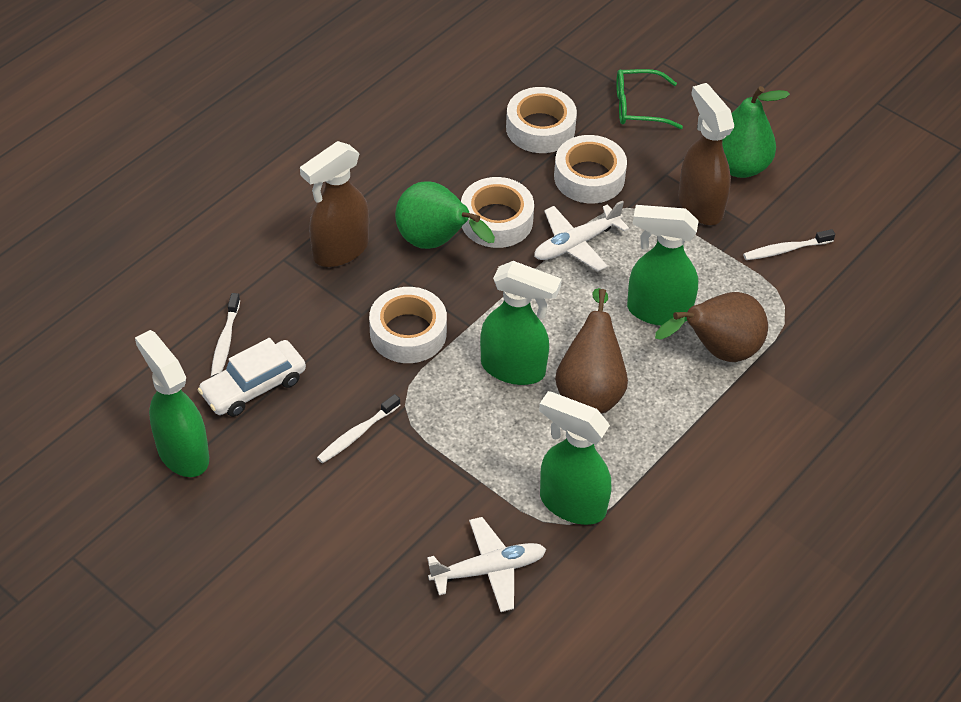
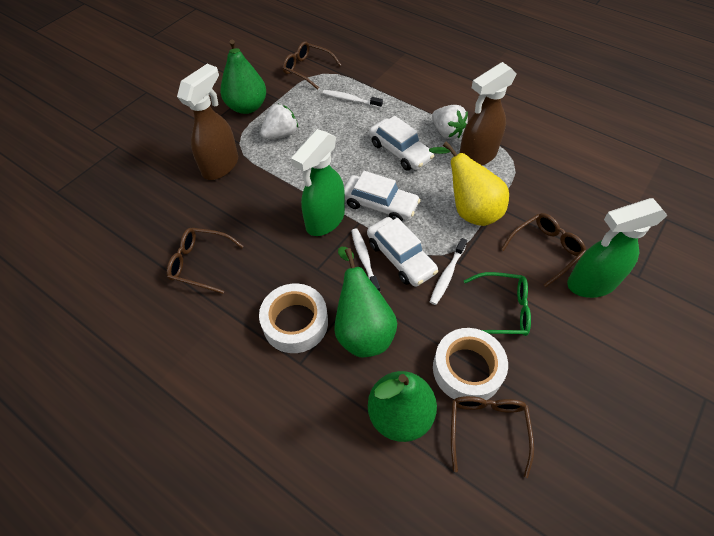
brown glasses: none = 0 -> [167,228,244,294] [283,41,341,90] [451,396,534,478] [501,213,586,287] = 4
brown pear: [555,288,628,413] [655,292,768,362] = 2 -> none = 0
green pear: [395,181,495,249] [722,86,790,178] = 2 -> [220,40,266,114] [334,247,397,357] [368,371,437,442] = 3
green spray bottle: [135,330,209,477] [480,261,562,385] [539,391,612,525] [627,205,698,326] = 4 -> [291,129,345,236] [567,198,668,298] = 2
white car: [198,338,306,417] = 1 -> [344,171,421,221] [367,217,438,287] [369,116,434,171] = 3
white plane: [427,517,546,612] [534,200,629,271] = 2 -> none = 0
white strawberry: none = 0 -> [260,104,298,140] [432,105,468,139] = 2
white tape: [369,287,447,363] [461,177,534,248] [506,87,577,153] [554,135,627,204] = 4 -> [259,283,328,353] [433,328,508,400] = 2
yellow pear: none = 0 -> [429,141,509,226] = 1

